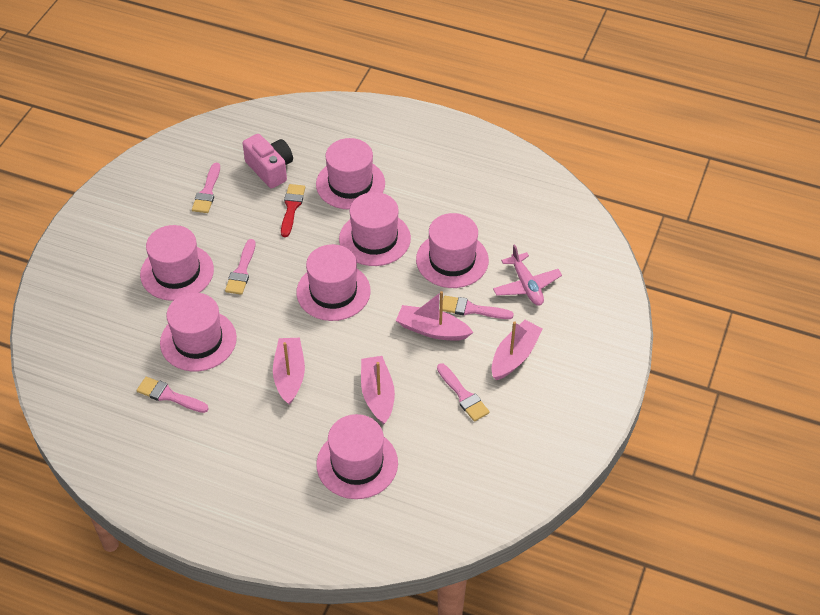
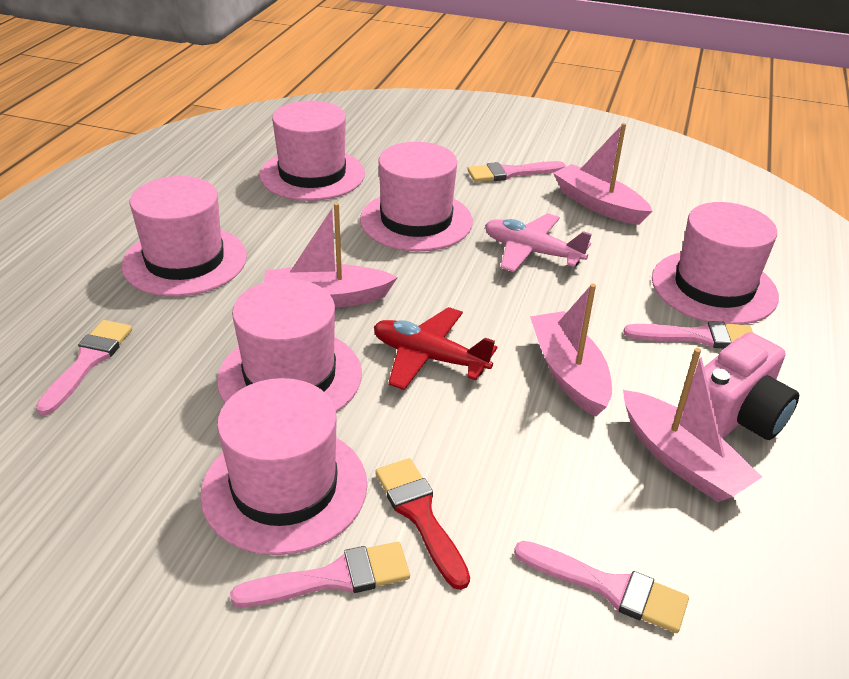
pink hat: [140,225,214,301] [160,293,237,371] [296,244,371,321] [316,138,385,210] [316,414,398,499] [339,192,411,266] [416,213,489,288] = 7 -> [121,176,247,297] [200,378,367,555] [217,279,362,412] [260,101,365,201] [360,142,473,252] [652,202,779,325] = 6
red plane: none = 0 -> [374,307,497,390] = 1

